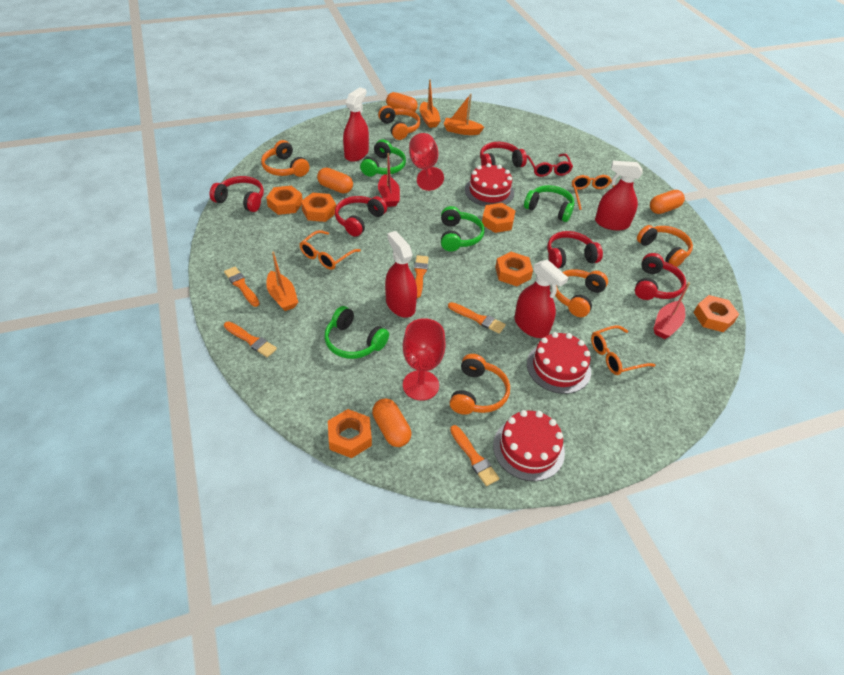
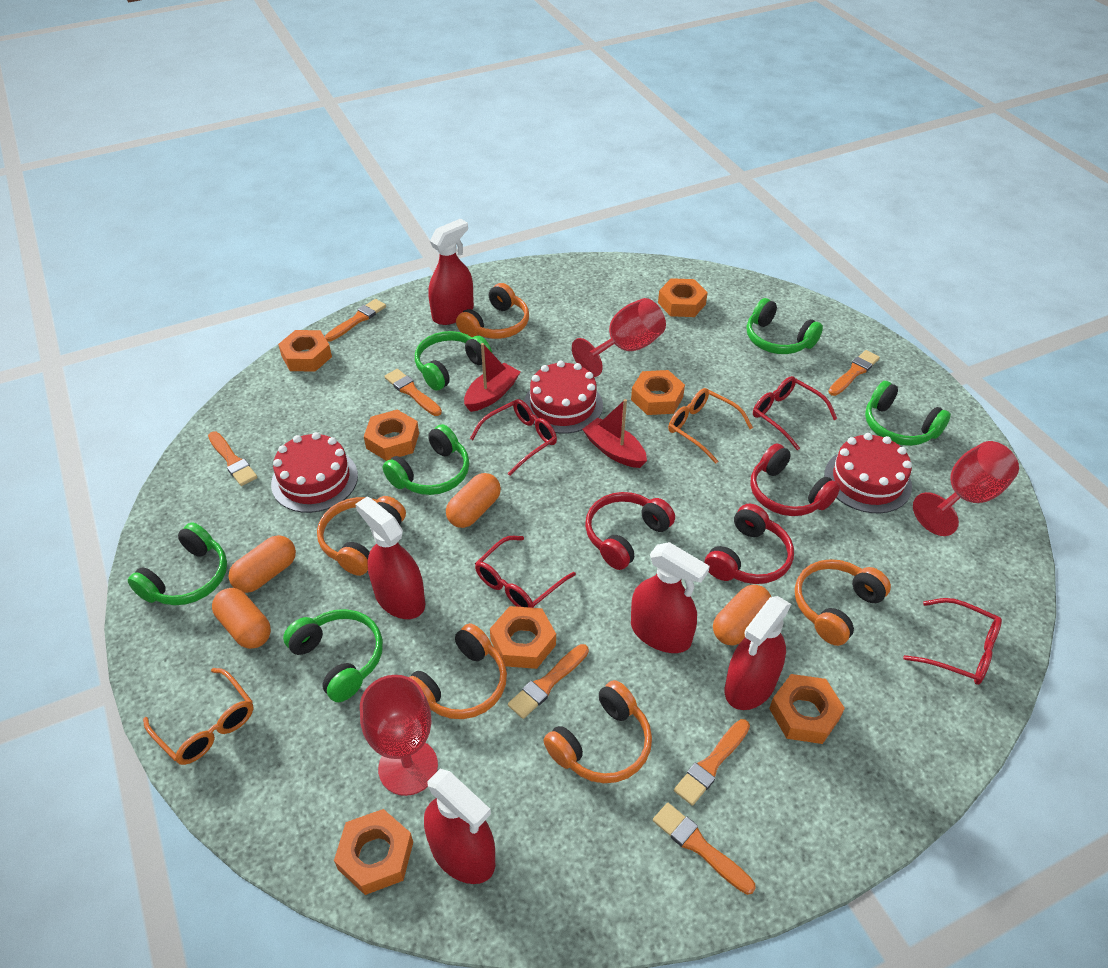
green headphones: [324,306,389,359] [360,139,406,177] [441,206,485,252] [524,185,574,222] = 4 -> [128,522,227,605] [283,609,383,702] [383,424,469,495] [415,331,492,391] [747,298,823,354] [865,381,951,446] = 6
orange boat: [266,252,298,311] [419,79,440,128] [444,94,484,135] = 3 -> none = 0
orange brush: [224,267,260,307] [224,321,277,357] [414,255,429,298] [448,302,506,334] [450,425,499,486] = 5 -> [208,432,258,486] [325,299,386,341] [384,369,442,416] [508,644,589,719] [653,803,756,895] [674,719,750,806] [828,350,880,396] = 7
orange glasses: [299,230,361,270] [572,175,615,210] [591,325,655,375] = 3 -> [143,668,254,765] [668,388,753,463] = 2
orange nut: [266,186,303,215] [301,193,336,222] [328,409,372,458] [482,203,515,233] [495,252,533,286] [693,295,739,332] = 6 -> [278,330,332,371] [334,809,413,895] [364,410,419,461] [490,606,556,669] [631,370,685,415] [658,278,708,317] [769,674,845,744] = 7
red glasses: [527,154,573,177] = 1 -> [470,399,557,476] [475,536,576,608] [753,376,837,451] [903,598,1002,685] = 4
red goblet: [403,318,446,401] [409,133,444,191] = 2 -> [360,675,438,796] [572,298,666,377] [913,441,1019,536] = 3
red headphones: [210,176,264,212] [335,196,387,237] [480,142,527,168] [547,231,603,268] [635,253,686,300] = 5 -> [585,492,675,570] [705,504,794,584] [750,443,840,516] = 3
red spray bottle: [343,87,369,162] [385,231,417,318] [515,259,568,338] [595,161,643,230] = 4 -> [355,497,425,619] [424,769,495,884] [429,219,474,325] [631,542,710,653] [725,596,791,710] = 5

